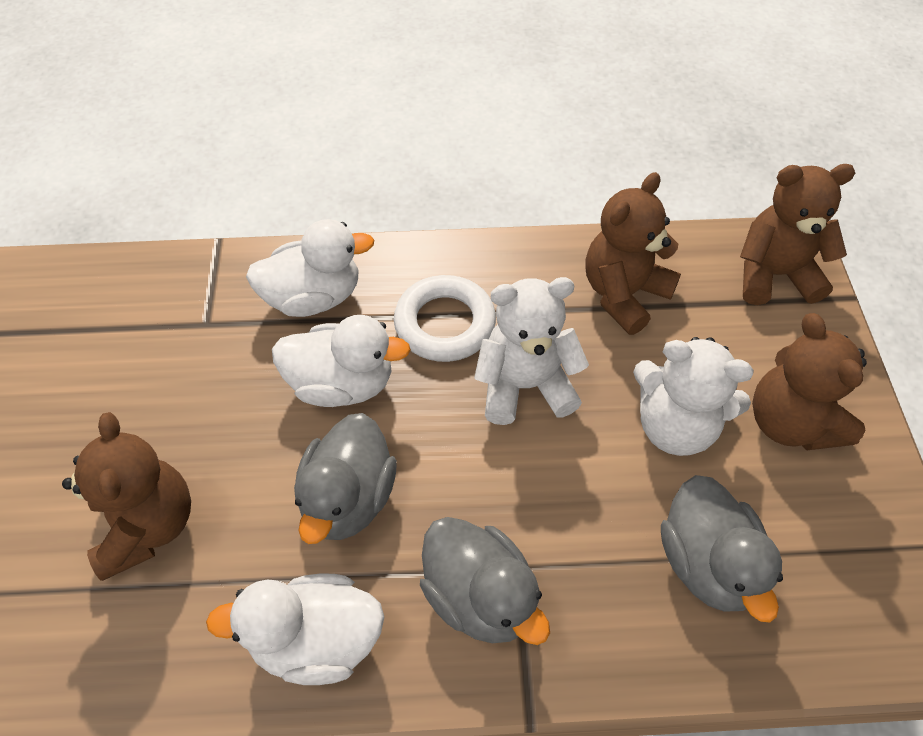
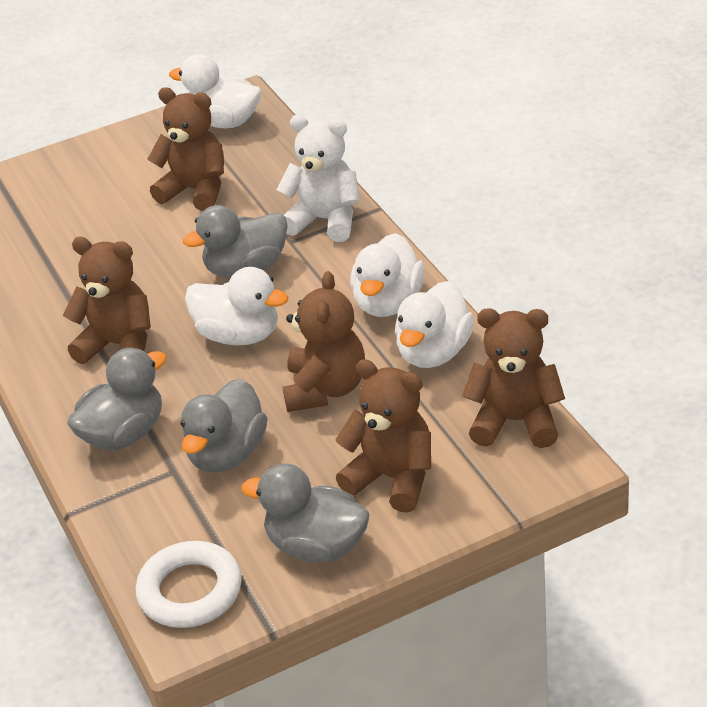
brown teddy bear: [62,412,191,581] [585,172,681,335] [740,164,855,305] [752,313,867,450] = 4 -> [63,237,151,364] [147,87,224,211] [283,271,365,412] [335,359,431,513] [462,308,565,448] = 5
grey duck: [294,413,397,544] [420,517,550,645] [661,475,783,622] = 3 -> [67,348,167,450] [180,379,267,472] [183,205,288,278] [241,463,370,563] = 4
white duck: [206,574,384,685] [246,219,374,317] [272,315,411,407] = 3 -> [169,54,261,128] [185,267,288,345] [350,233,424,317] [395,281,474,368] = 4
white teddy bear: [474,277,589,425] [633,337,754,456] = 2 -> [276,115,359,242] = 1

